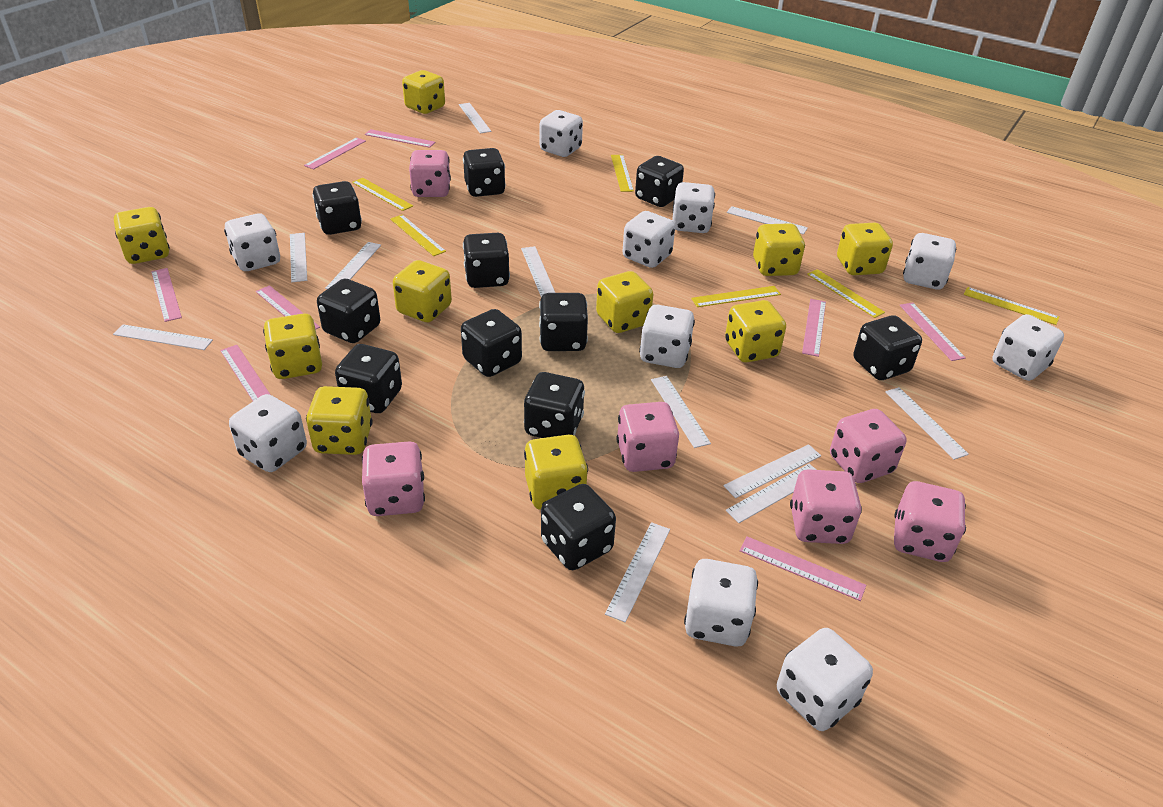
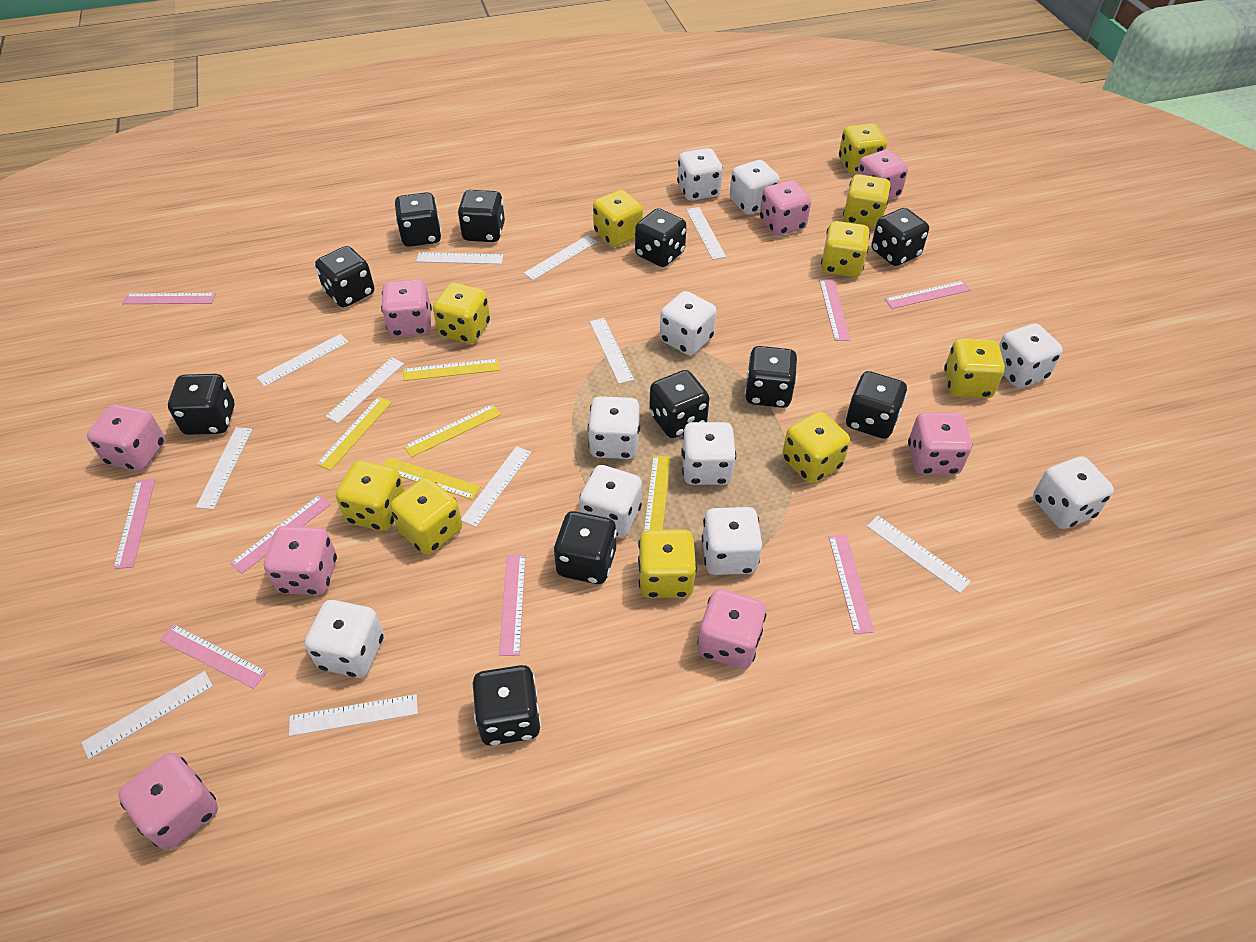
pink dice: [362,441,425,516] [409,150,451,197] [616,402,679,472] [790,469,862,544] [830,409,907,483] [894,481,966,562] = 6 -> [87,404,165,471] [118,753,218,850] [264,526,337,595] [381,279,432,337] [697,589,767,669] [760,180,811,236] [857,150,908,200] [908,412,972,475] = 8
yellow ruler: [352,178,413,211] [390,215,446,256] [611,155,634,192] [691,286,781,307] [807,269,885,318] [963,287,1060,325] = 6 -> [317,396,392,471] [383,457,481,500] [403,359,499,381] [404,404,501,458] [644,455,671,531] = 5

